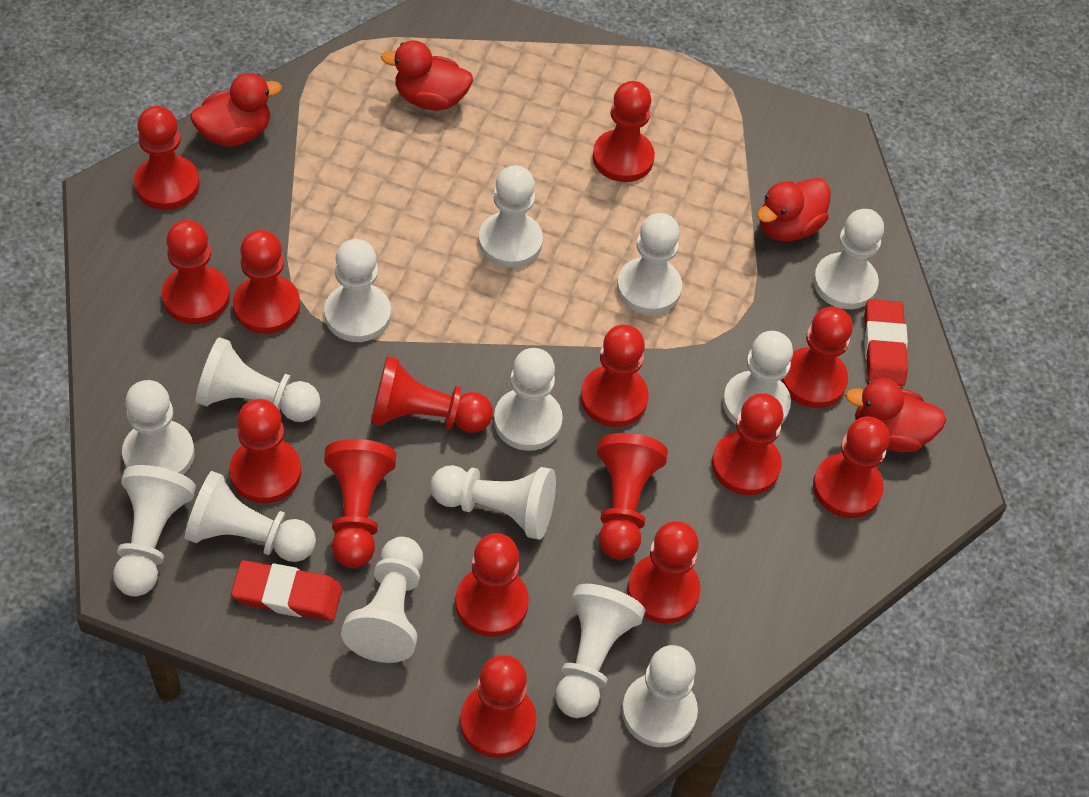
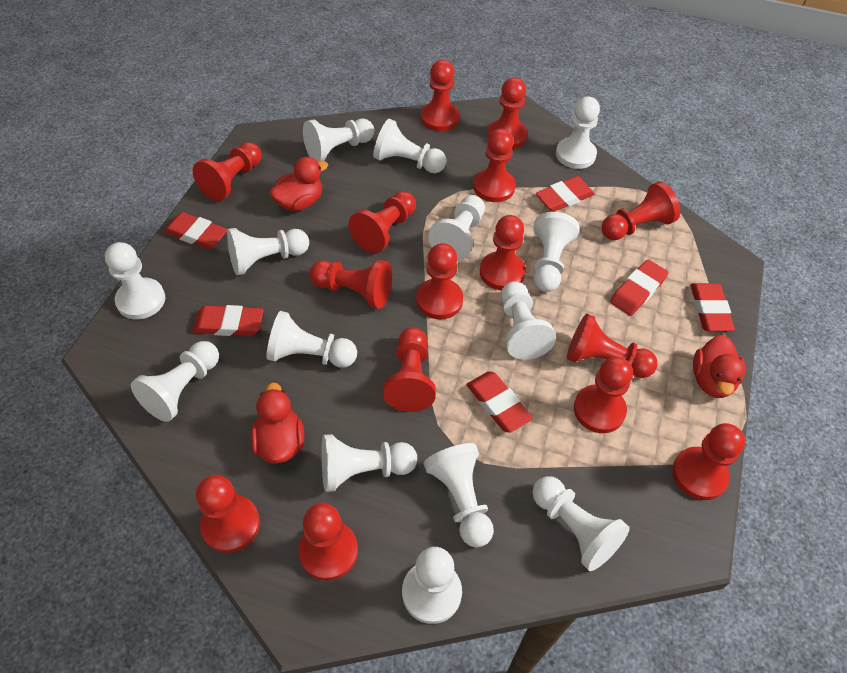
red duck: [190,73,282,147] [381,40,473,111] [757,178,831,241] [846,378,946,452] = 4 -> [250,382,304,463] [269,157,328,211] [693,335,745,398] = 3
red eraser: [231,560,343,621] [864,299,908,386] = 2 -> [164,212,227,250] [193,305,264,336] [466,372,533,433] [536,176,595,212] [610,259,669,316] [691,283,735,331] = 6

